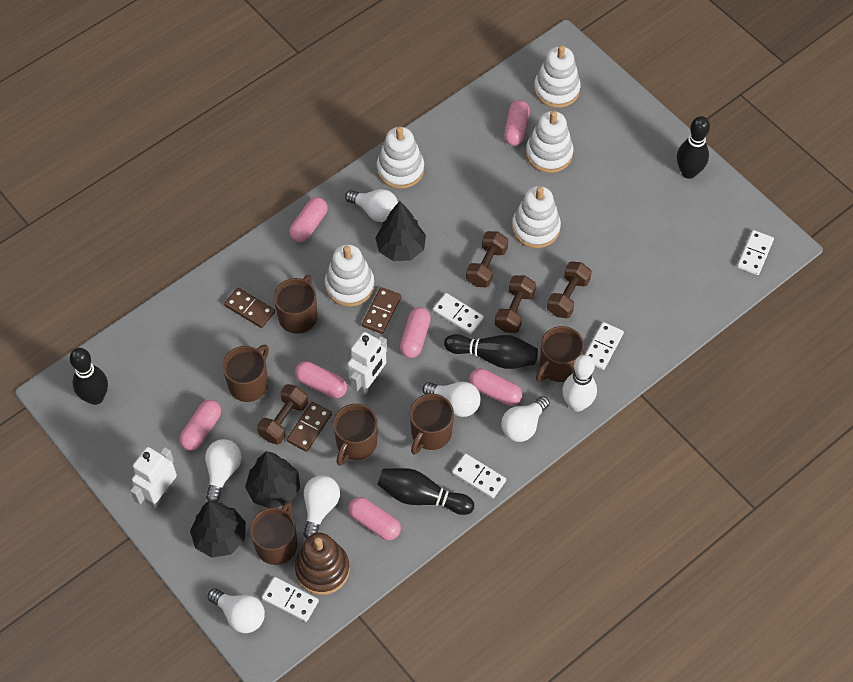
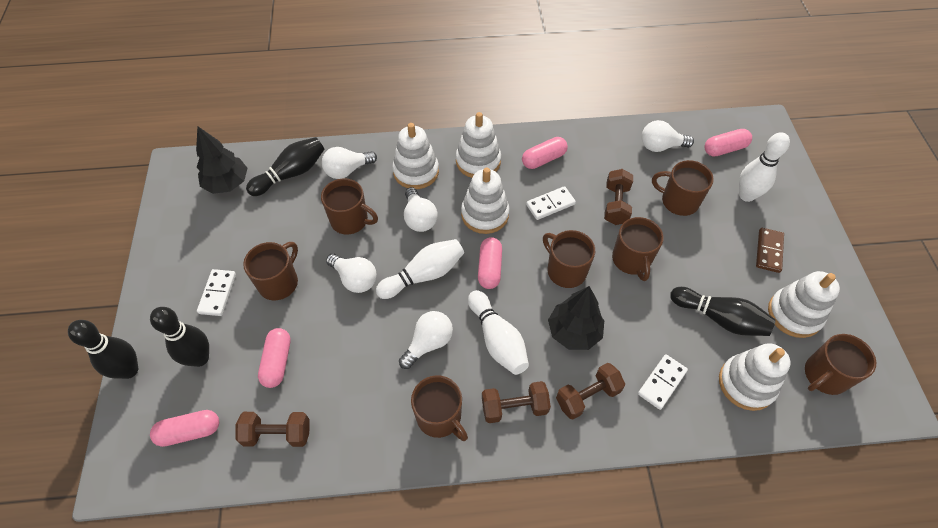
black tree: [190,501,246,558] [245,451,300,508] [375,201,426,261] = 3 -> [196,126,248,194] [548,286,604,350] = 2
brown domino: [224,288,275,328] [286,402,332,452] [362,287,401,334] = 3 -> [756,228,784,273] = 1
brown mug: [222,345,269,402] [250,501,297,565] [274,275,317,334] [333,404,378,466] [410,394,454,454] [536,326,584,382] = 6 -> [243,242,298,300] [321,178,378,235] [411,375,468,441] [543,230,595,288] [612,217,664,281] [652,160,714,216] [805,334,876,395] = 7
brown stacking toy: [295,533,350,595] = 1 -> none = 0
pink capsule: [180,400,221,451] [289,197,328,242] [295,361,347,398] [348,497,401,540] [400,307,431,358] [469,368,522,406] [504,100,530,146] = 7 -> [150,410,219,447] [258,328,291,388] [478,237,502,289] [522,137,568,169] [704,129,752,156] = 5
white bowling pin: [562,355,597,412] = 1 -> [376,239,464,299] [468,290,529,375] [739,132,790,202] = 3
white domino: [262,577,319,622] [433,293,484,334] [452,454,506,499] [585,322,624,370] [737,230,774,275] = 5 -> [197,269,236,316] [526,186,576,220] [638,354,688,410] = 3
white light bulb: [205,439,242,502] [208,588,265,633] [303,475,340,539] [345,189,398,222] [422,382,481,417] [501,396,550,442] = 6 -> [322,147,377,179] [326,253,377,293] [399,311,453,369] [404,187,437,232] [641,120,694,152] = 5
white robot: [130,447,177,508] [348,332,387,395] = 2 -> none = 0

